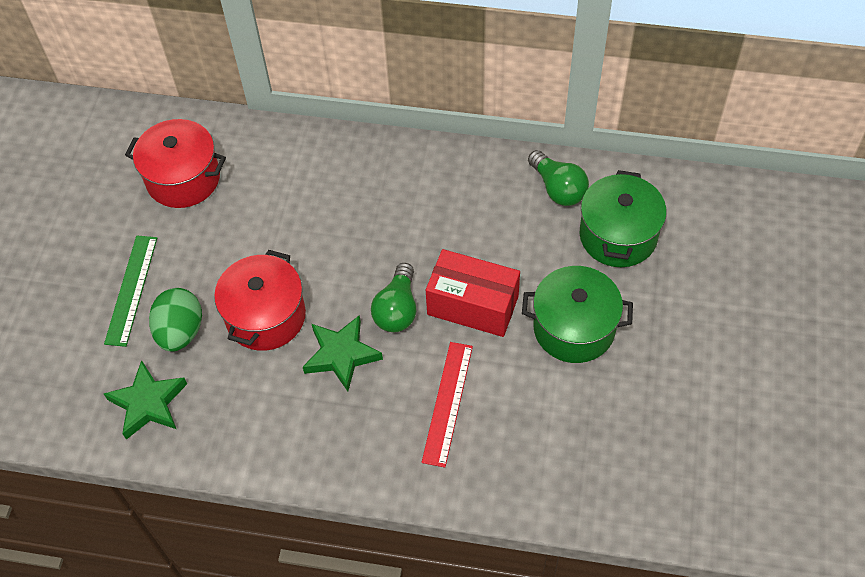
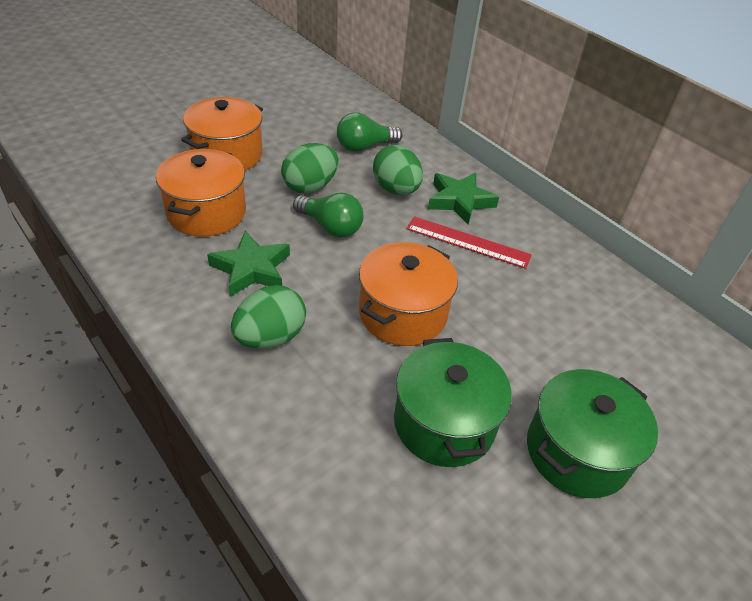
green egg: [149,288,202,352] = 1 -> [231,285,306,349] [281,143,339,194] [373,145,423,195] = 3
green ruler: [104,235,157,347] = 1 -> none = 0
orange pot: none = 0 -> [156,149,246,236] [181,97,263,171] [359,242,458,346] = 3
red box: [426,249,520,337] = 1 -> none = 0
red pot: [125,119,226,208] [214,250,306,351] = 2 -> none = 0

